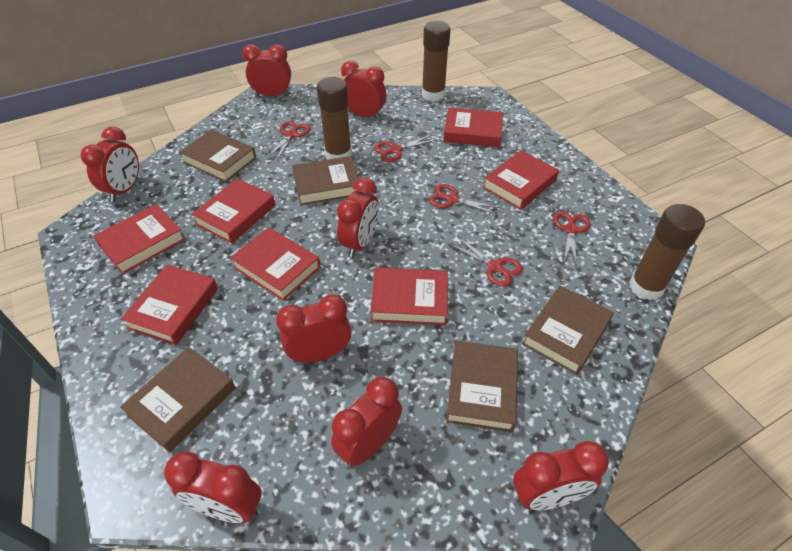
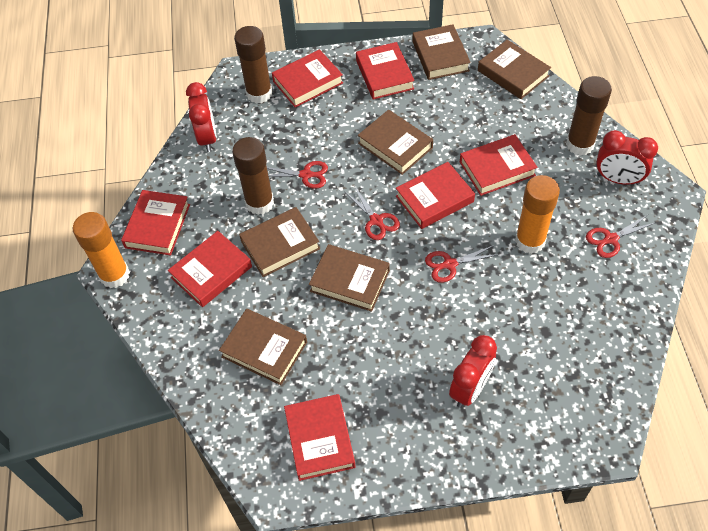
brown book: [120,347,236,453] [179,130,256,182] [292,156,359,205] [446,341,518,432] [522,285,614,375] = 5 -> [219,309,307,385] [239,207,320,277] [309,244,390,312] [358,110,433,175] [412,24,471,80] [478,40,551,99] = 6
orange glue stick: none = 0 -> [73,212,130,288] [515,175,560,254] = 2
red clock: [80,127,139,202] [164,451,262,523] [242,44,291,96] [276,294,351,363] [331,377,402,467] [337,178,379,258] [341,61,387,120] [513,441,609,510] = 8 -> [186,82,217,152] [449,335,497,408] [596,130,658,185] = 3
red scissors: [267,121,310,160] [374,135,436,162] [429,184,501,215] [449,236,523,287] [553,211,590,267] = 5 -> [267,161,328,189] [344,186,400,240] [425,245,500,283] [586,215,655,258] = 4

